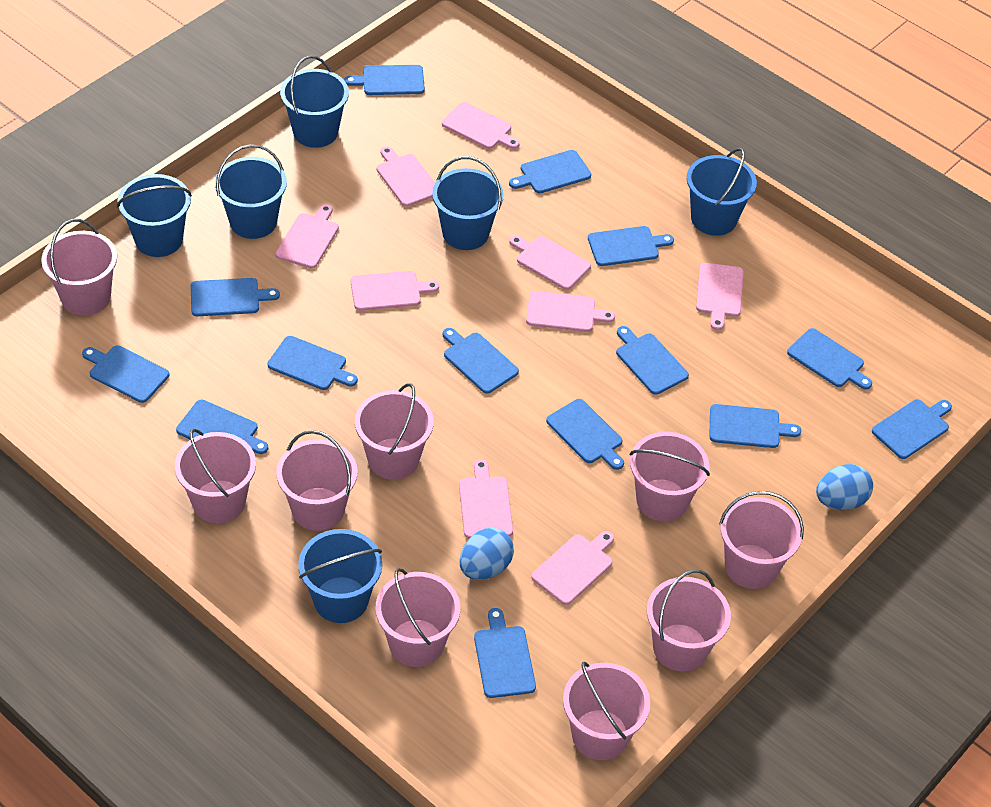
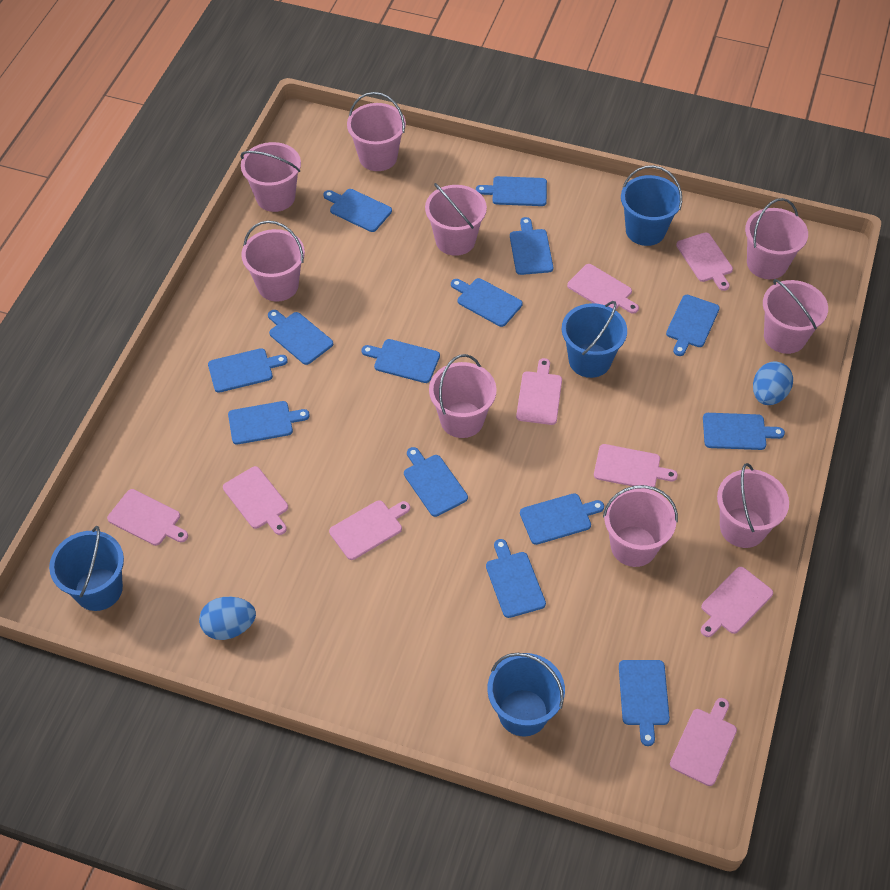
blue bucket: [117,174,192,257] [215,144,287,239] [280,55,349,148] [298,529,382,623] [432,156,504,250] [687,148,757,236] = 6 -> [49,526,124,611] [487,653,565,736] [562,301,627,378] [621,165,682,246] = 4

